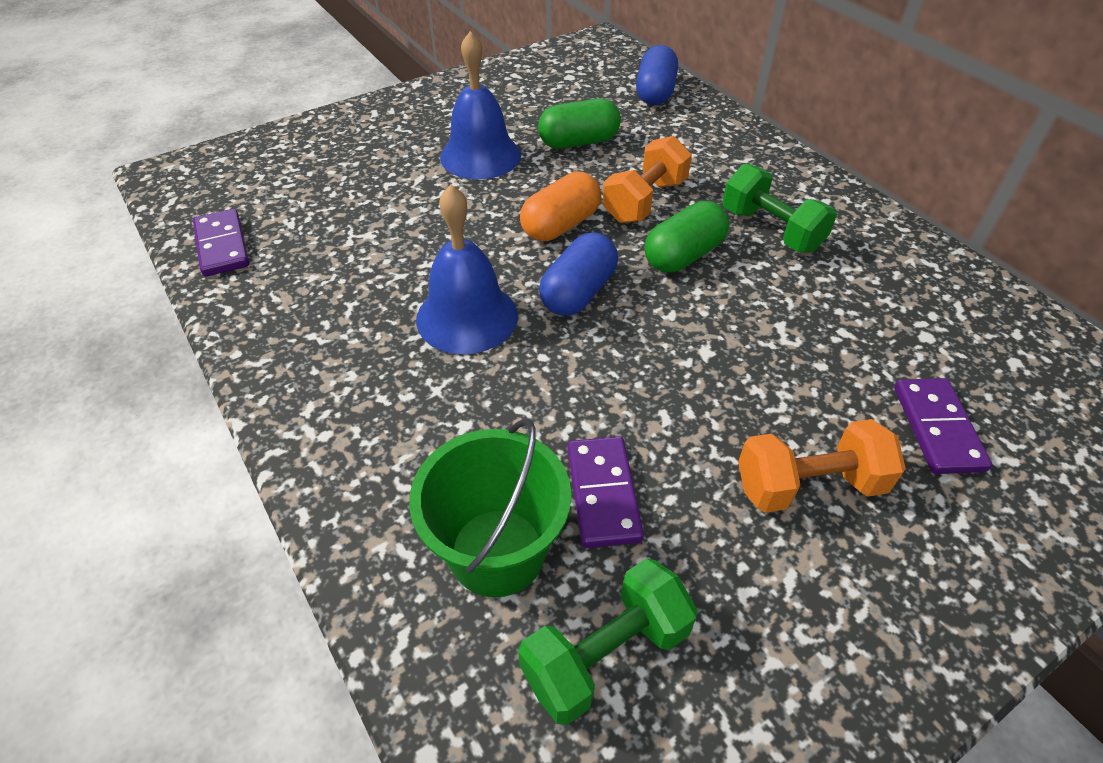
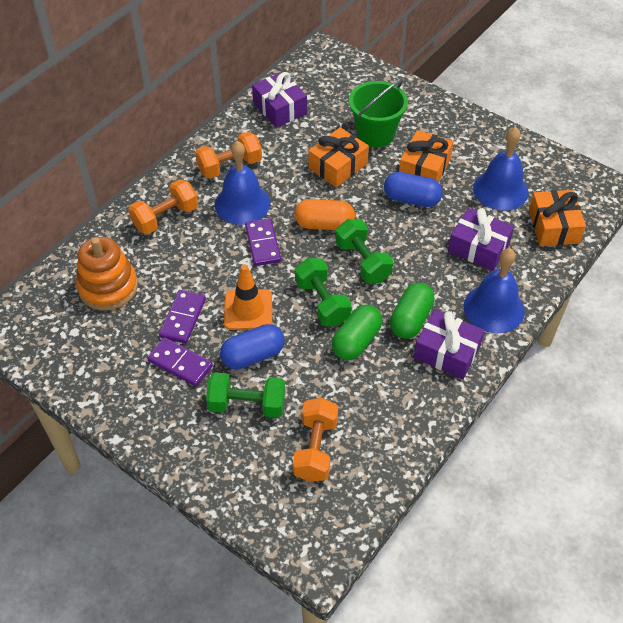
blue bell: [416,185,518,354] [440,31,521,180] = 2 -> [215,141,271,225] [463,248,525,333] [473,127,529,211] = 3
green dumbbell: [518,558,698,725] [722,164,837,253] = 2 -> [206,372,285,418] [295,258,351,326] [336,219,393,284] = 3
orange dumbbell: [603,136,692,223] [738,419,906,513] = 2 -> [128,179,198,234] [195,132,262,179] [293,398,338,482] = 3
orange gift: none = 0 -> [308,127,369,187] [399,130,453,182] [529,190,586,246] = 3
orange stacking toy: none = 0 -> [76,237,138,311] = 1
orange traffic cone: none = 0 -> [224,264,272,330] = 1
purple gift: none = 0 -> [252,72,307,128] [414,309,485,379] [448,208,514,271] = 3

